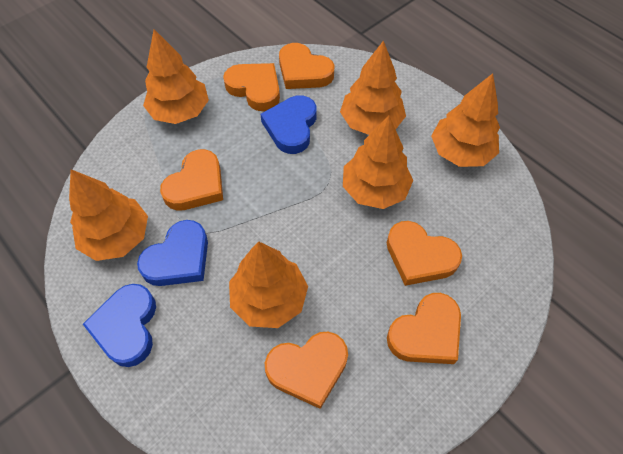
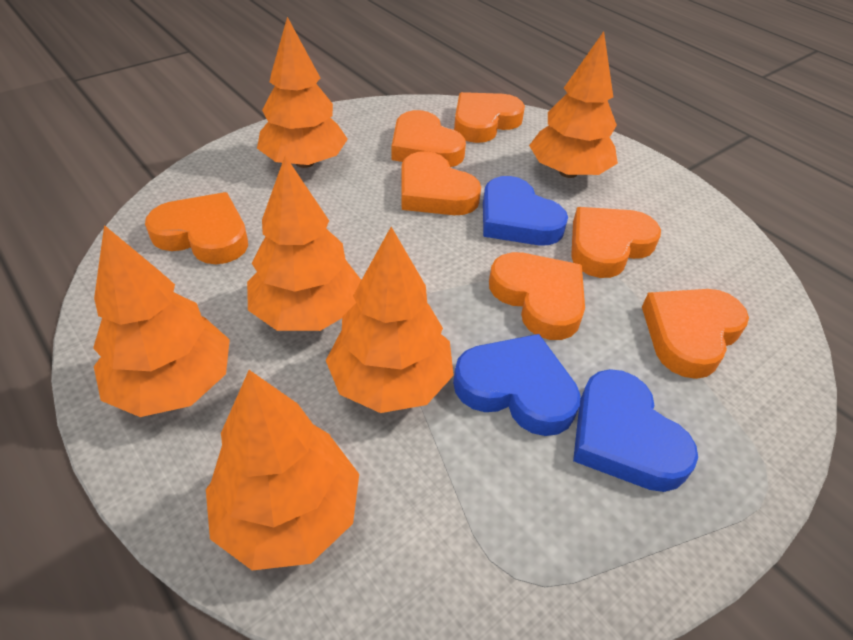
orange heart: [160,149,223,211] [223,63,280,111] [265,332,348,409] [279,43,335,89] [387,221,462,286] [387,293,461,364] = 6 -> [145,192,248,264] [392,110,466,167] [401,151,481,215] [454,92,525,143] [489,252,585,340] [571,207,661,278] [642,289,749,379] = 7

